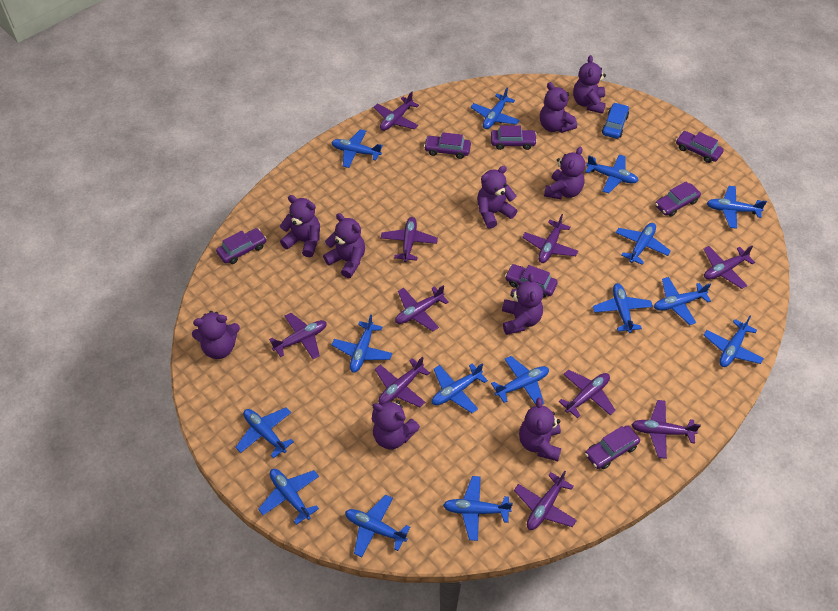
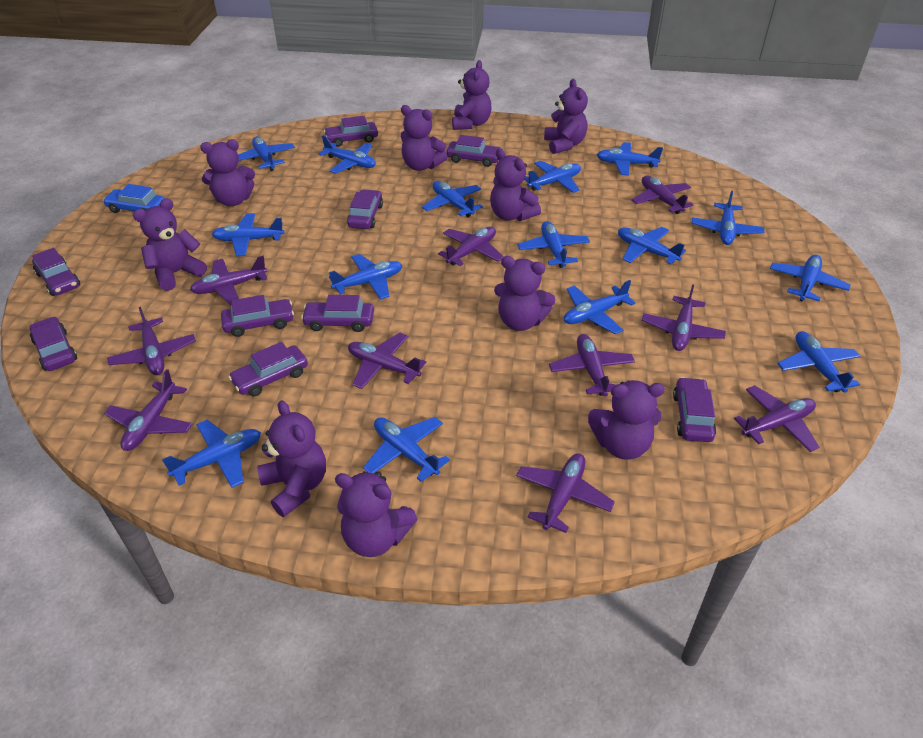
purple car: [216,228,266,264] [424,132,471,159] [491,125,537,150] [505,264,558,298] [585,425,640,469] [655,181,701,217] [676,131,724,163] = 7 -> [29,317,77,371] [32,248,80,296] [221,295,294,337] [228,342,308,397] [301,295,374,332] [324,116,378,147] [347,189,383,229] [446,135,501,167] [673,377,716,442] = 9

